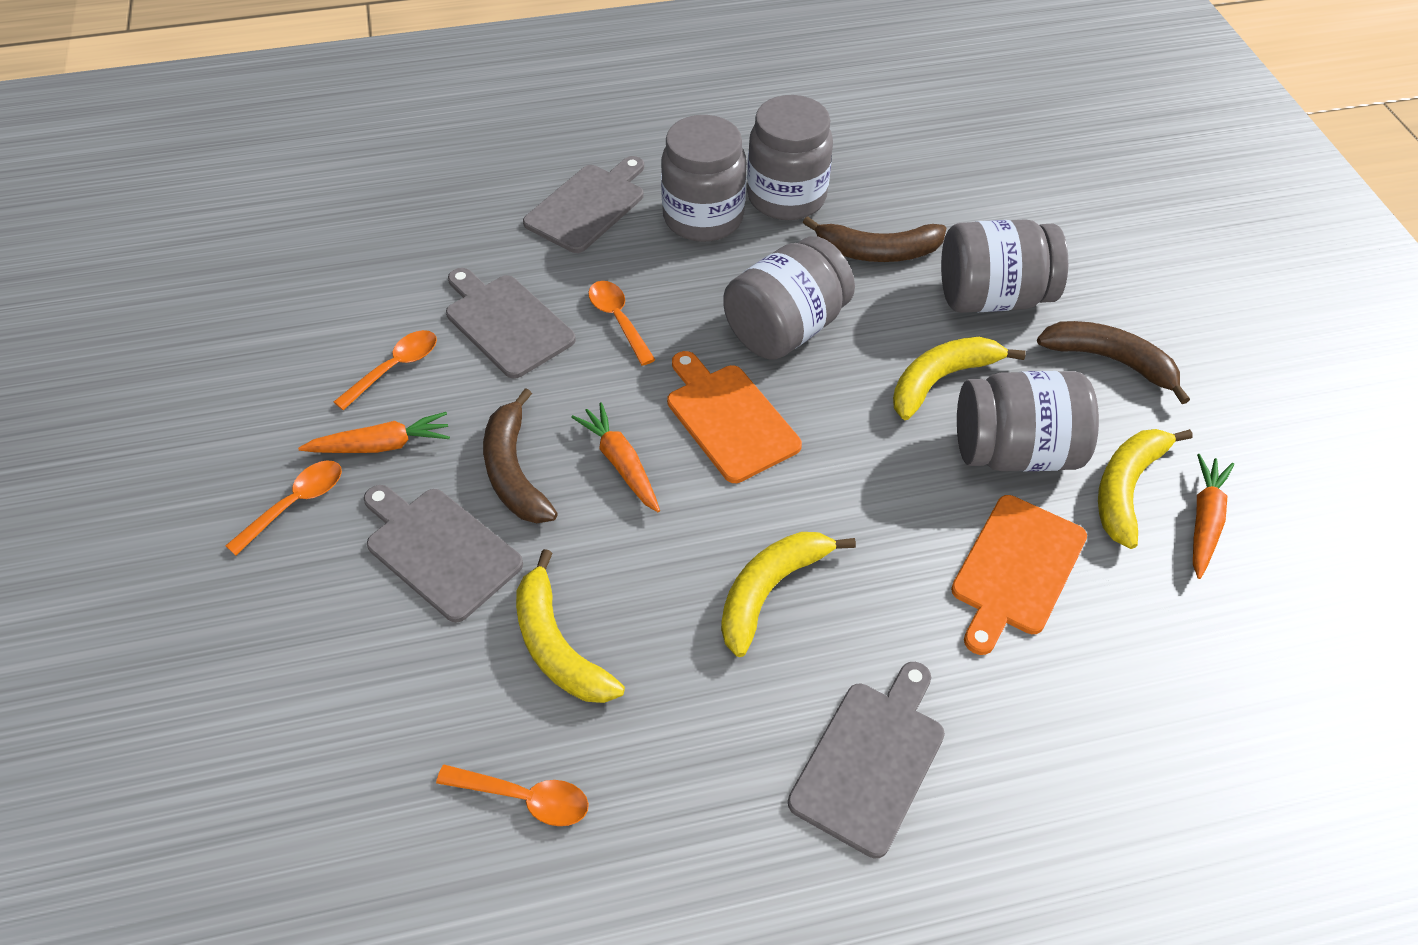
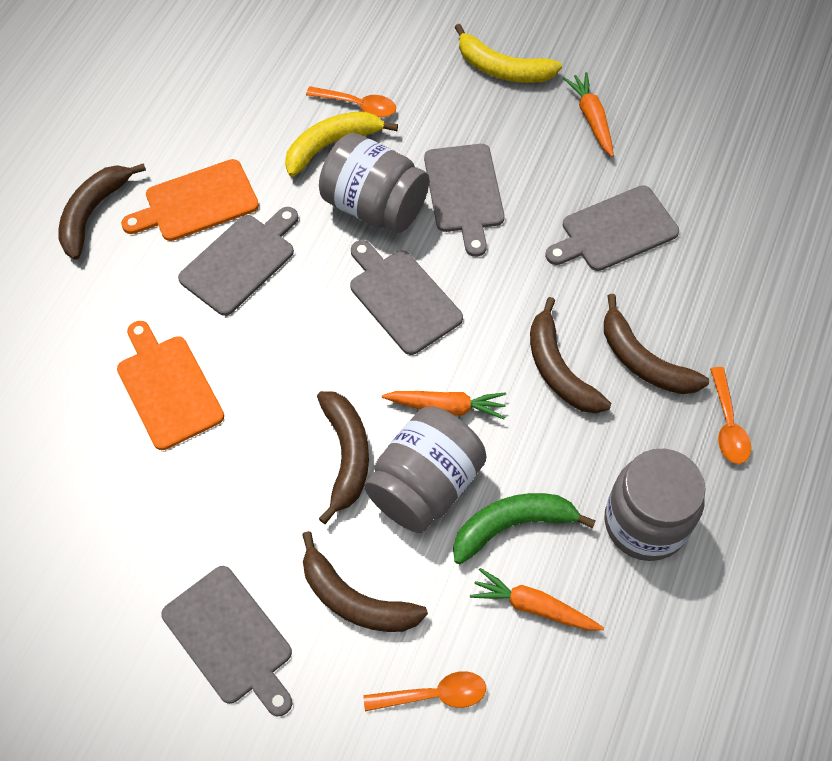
brown banana: [483,388,558,523] [803,216,946,262] [1037,321,1190,404] = 3 -> [58,163,146,260] [302,531,428,632] [317,391,369,524] [530,297,611,413] [604,294,709,394] = 5
green banana: none = 0 -> [453,493,596,564] = 1
grey cutting board: [364,485,523,622] [446,268,576,379] [523,156,644,253] [788,662,945,858] = 4 -> [161,566,292,716] [178,207,299,316] [350,240,463,355] [424,144,505,257] [545,185,679,271] = 5
grey jar: [661,115,746,242] [723,236,855,360] [747,95,833,220] [941,219,1068,313] [957,371,1099,471] = 5 -> [319,133,429,233] [364,407,487,533] [604,449,706,561] = 3
orange spoon: [225,461,342,555] [334,330,437,410] [436,765,589,826] [588,281,656,366] = 4 -> [306,86,396,117] [363,671,486,711] [710,367,751,464] = 3
yellow banana: [516,549,625,703] [721,532,856,657] [893,337,1026,420] [1098,429,1193,549] = 4 -> [285,111,398,177] [454,24,562,83] = 2

